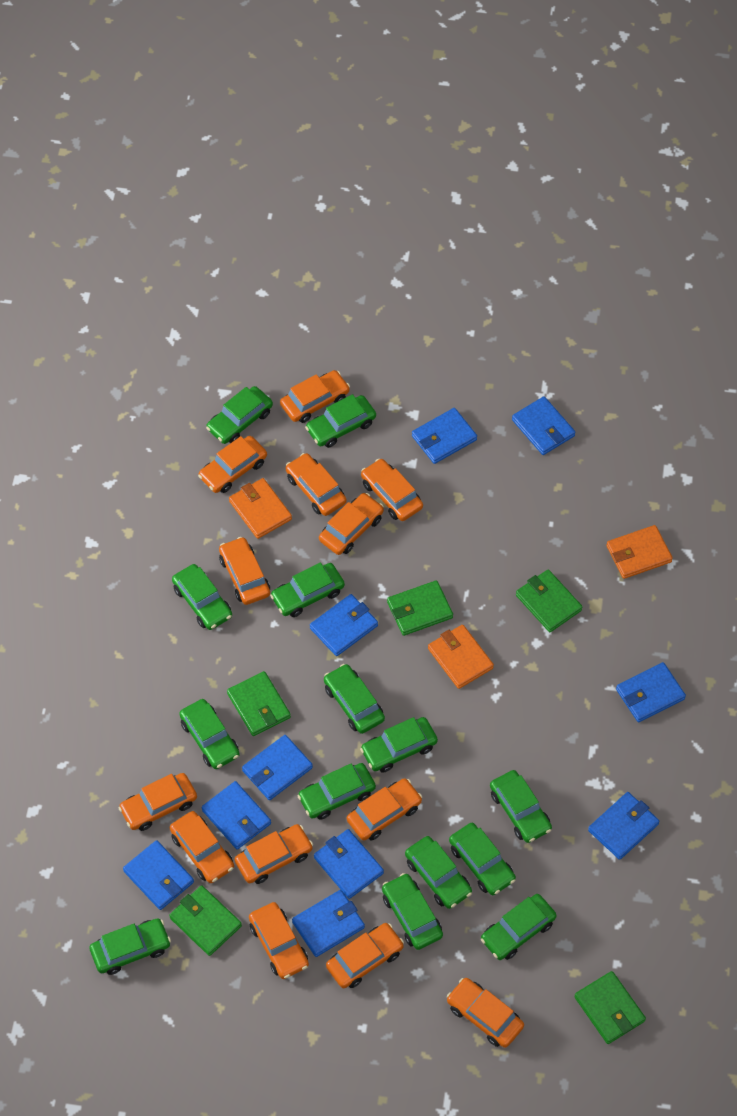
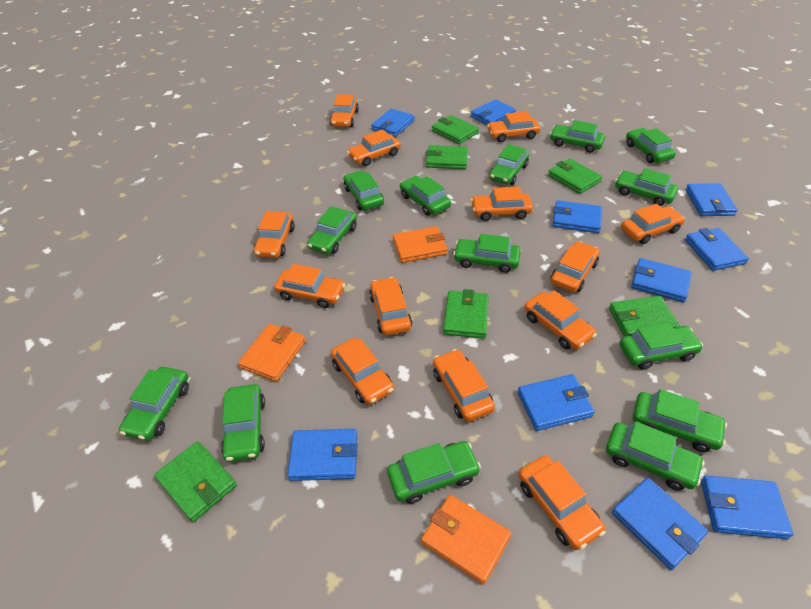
green wallet: [169,885,242,956] [227,671,291,736] [387,580,453,636] [516,569,582,632] [574,971,646,1044] = 5 -> [154,441,237,522] [426,145,468,169] [432,115,479,144] [443,289,489,339] [548,159,602,194] [609,296,680,337] = 6

